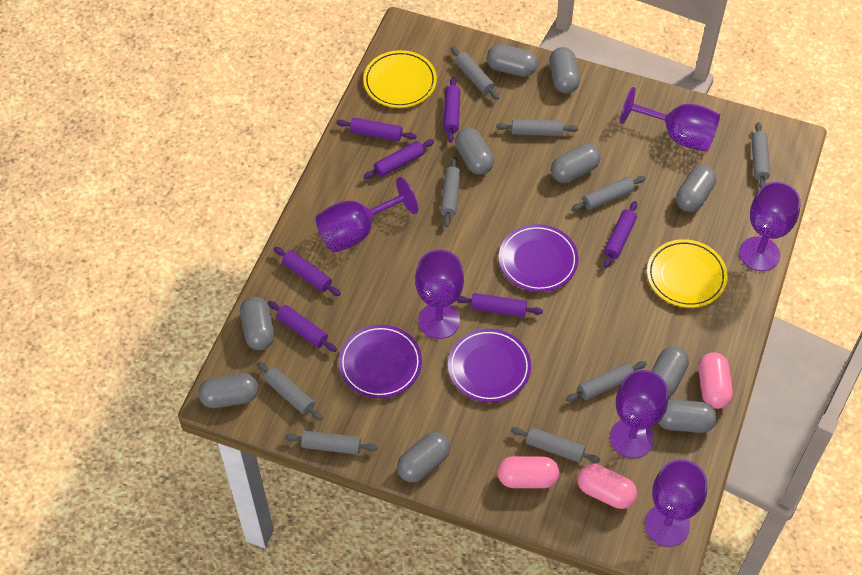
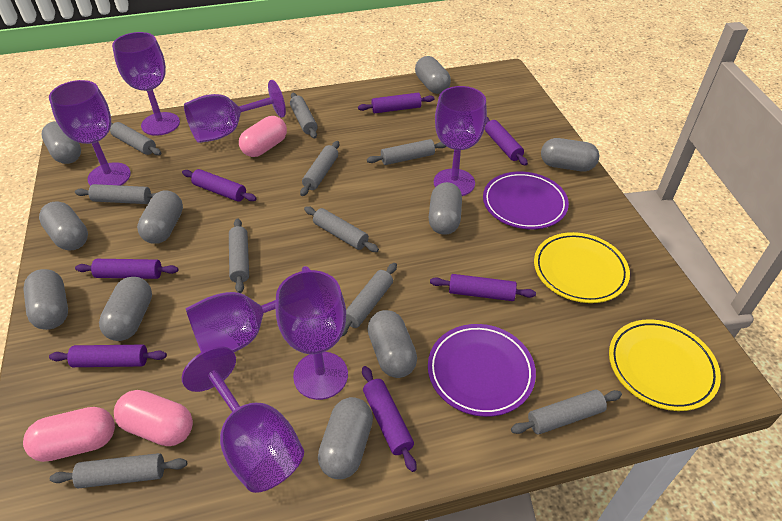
grey rolling pin: [257,362,322,421] [285,430,378,455] [440,157,461,227] [451,47,499,100] [496,119,578,136] [511,427,600,463] [566,361,647,402] [572,176,646,211] [751,122,770,188] = 9 -> [50,453,187,488] [75,184,156,204] [110,122,161,155] [229,218,249,293] [290,93,318,139] [300,141,339,196] [304,206,379,252] [341,263,397,337] [367,139,446,165] [511,390,622,434] = 10
purple goblet: [316,177,418,253] [415,250,464,339] [610,370,668,458] [620,87,720,152] [645,459,707,547] [739,182,801,271] = 6 -> [49,80,131,186] [112,32,180,136] [182,346,304,493] [184,80,286,143] [186,266,310,352] [276,270,348,400] [434,86,487,196] = 7
purple plate: [339,325,422,398] [448,329,531,402] [499,224,579,292] = 3 -> [428,324,536,417] [483,172,569,229] = 2

